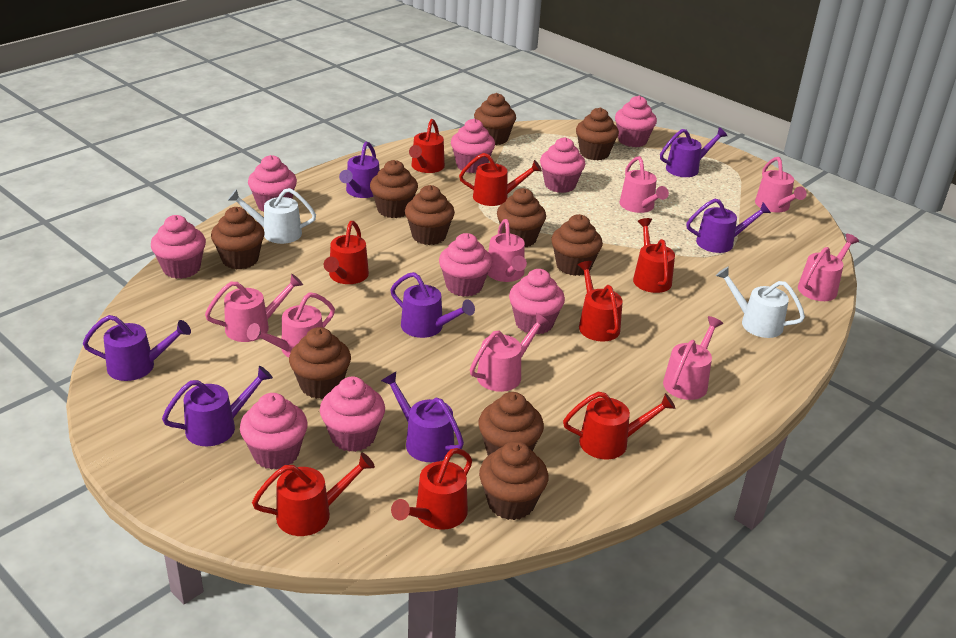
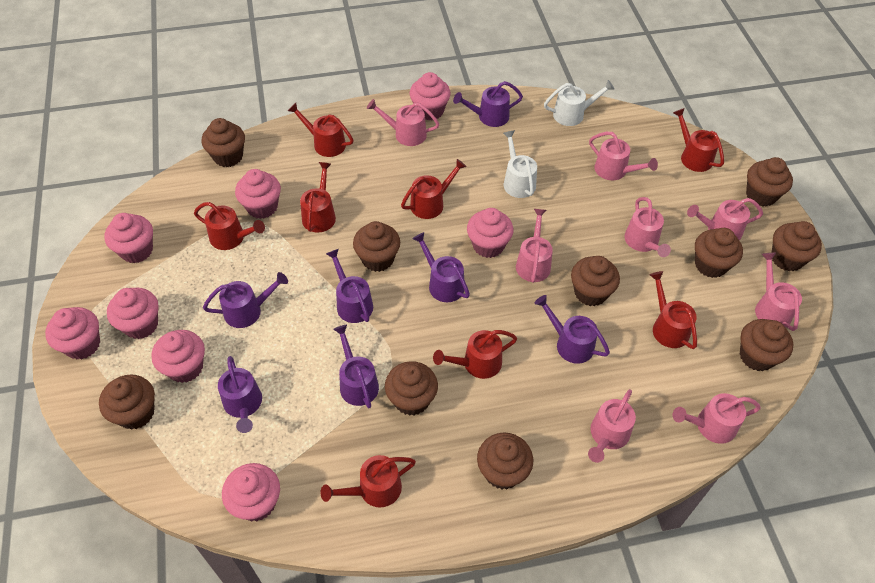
pink cupcake: [151,215,206,279] [240,393,308,470] [248,155,297,212] [320,377,385,452] [439,233,492,297] [451,118,495,173] [509,269,565,334] [540,137,585,193] [615,95,657,147] = 9 -> [45,307,100,360] [104,213,153,263] [107,288,159,339] [152,330,205,383] [222,463,280,521] [235,169,281,219] [410,72,451,120] [467,208,513,258] = 8

